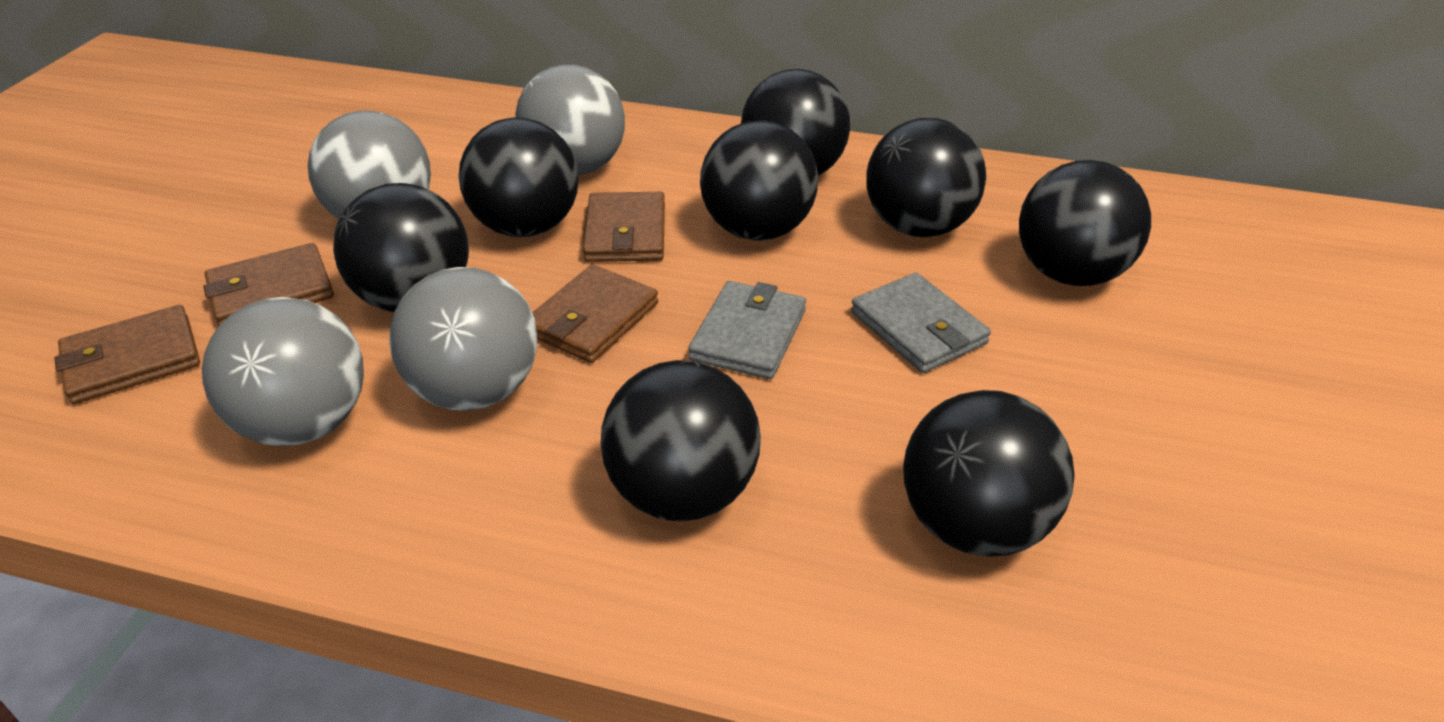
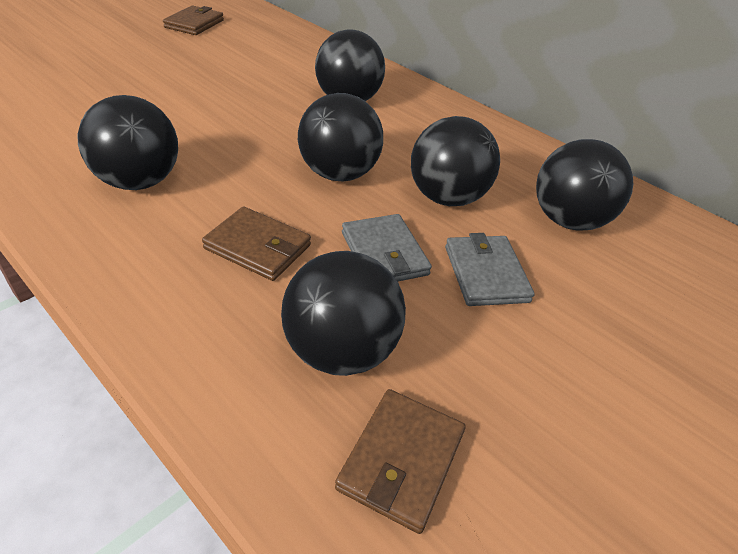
black ball: [333,183,469,312] [459,117,579,237] [601,360,761,521] [700,120,818,241] [741,69,850,176] [867,118,986,237] [903,390,1075,557] [1019,160,1151,286] = 8 -> [78,95,178,190] [281,251,406,376] [298,93,383,181] [315,29,385,101] [411,116,500,206] [536,139,633,231] = 6
brown wallet: [54,305,200,404] [203,243,334,326] [532,264,658,363] [583,192,665,262] = 4 -> [163,5,224,35] [202,206,311,281] [335,389,466,534] = 3
grey ball: [202,297,364,446] [308,111,431,219] [389,267,537,411] [515,64,625,175] = 4 -> none = 0

